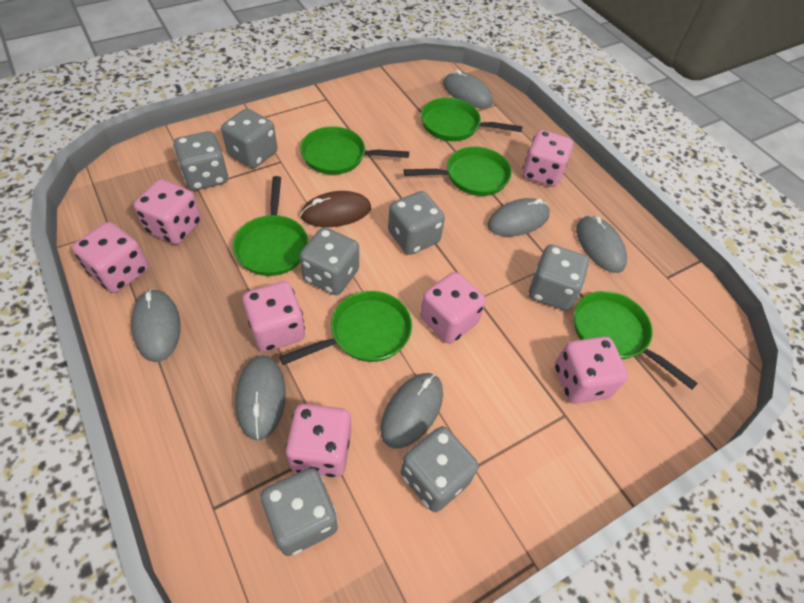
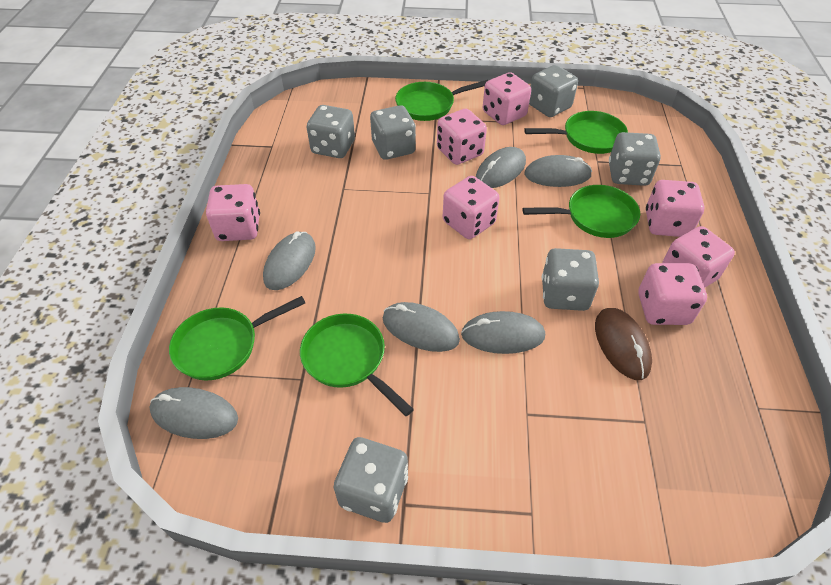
green pan: [233,176,308,276] [279,291,412,365] [300,126,409,175] [404,147,512,196] [421,98,523,141] [574,291,698,389] = 6 -> [169,296,305,380] [300,314,414,416] [395,80,488,121] [522,185,640,238] [524,111,628,154] = 5
grey dice: [174,131,228,191] [221,109,277,168] [261,468,338,556] [300,227,359,295] [388,191,445,255] [401,426,479,512] [529,244,589,310] = 7 -> [307,105,355,158] [333,437,408,523] [370,105,416,160] [529,65,578,117] [542,248,599,311] [609,132,661,186] = 6

